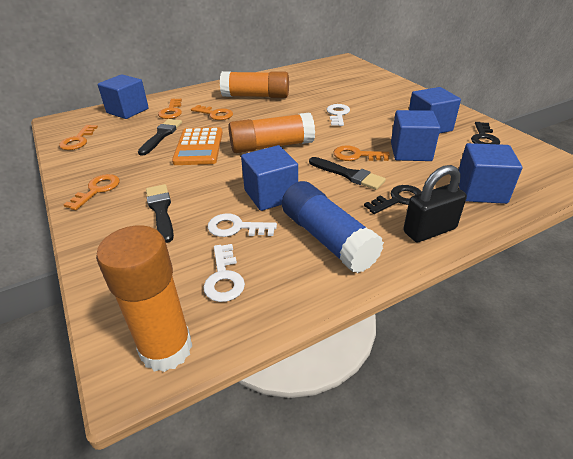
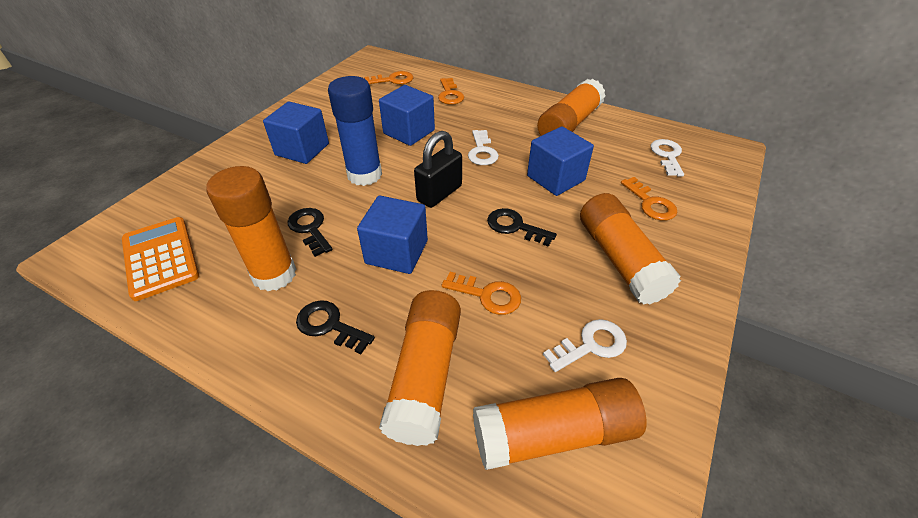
black brush: [138,119,182,156] [146,184,174,243] [309,157,386,190] = 3 -> none = 0
black key: [364,185,422,214] [471,122,500,144] = 2 -> [288,208,333,257] [296,300,375,354] [487,208,557,247] = 3
blue cube: [98,74,149,119] [241,145,298,211] [391,110,440,161] [409,87,461,134] [459,143,522,204] = 5 -> [263,102,329,164] [357,196,428,274] [379,85,435,146] [527,126,594,196] = 4
orange glue stick: [96,225,192,372] [220,71,289,98] [228,113,315,153] = 3 -> [206,166,296,291] [379,290,461,446] [473,378,647,470] [537,79,606,136] [580,193,681,305] = 5
orange key: [59,125,98,150] [63,174,120,210] [158,99,182,119] [191,105,233,120] [333,145,390,161] = 5 -> [365,71,413,84] [438,78,464,105] [442,272,521,315] [621,177,677,221] = 4

